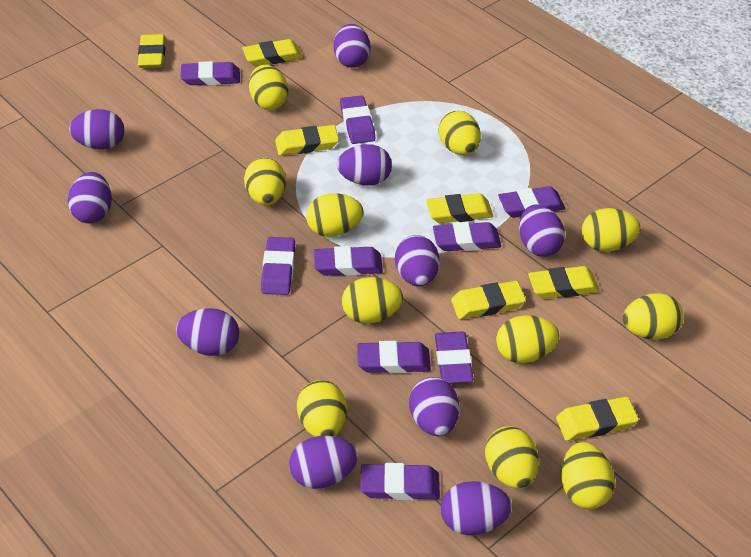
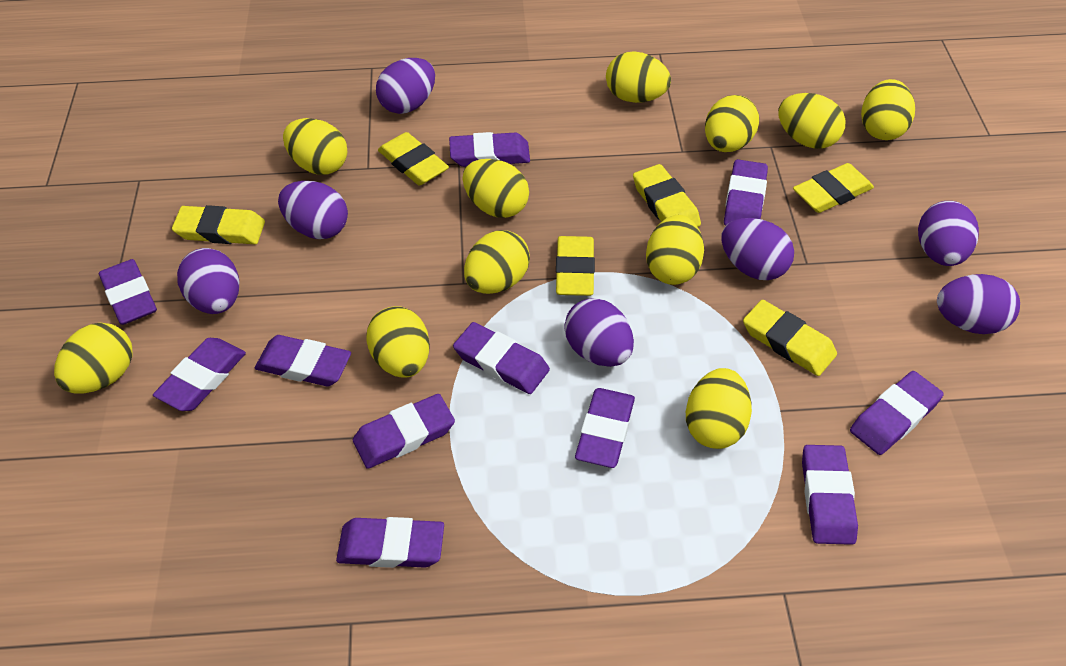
purple egg: [68,172,112,223] [69,109,125,149] [176,308,239,356] [289,436,358,489] [334,24,371,68] [337,144,392,185] [395,235,440,286] [409,377,459,436] [441,481,512,535] [519,204,565,257] = 10 -> [177,248,239,314] [278,181,348,239] [376,58,435,114] [564,298,634,367] [721,218,794,280] [918,201,979,266] [937,274,1020,334] = 7
purple eraser: [180,61,240,85] [261,237,295,295] [314,246,383,276] [340,95,376,144] [357,341,431,374] [360,463,440,500] [433,222,501,251] [435,331,474,383] [498,186,566,218] = 9 -> [99,259,157,325] [153,338,246,411] [255,335,351,386] [336,517,444,568] [353,394,455,469] [449,132,530,167] [453,322,550,394] [575,388,635,468] [724,159,768,226] [802,445,858,545] [850,371,944,455] = 11
yellow eraser: [138,34,165,68] [242,39,303,66] [275,125,339,155] [426,193,493,223] [451,281,526,319] [528,266,600,299] [556,397,639,441] = 7 -> [172,205,265,244] [378,132,449,185] [556,236,595,296] [633,164,701,227] [743,300,837,376] [793,163,874,213] = 6

